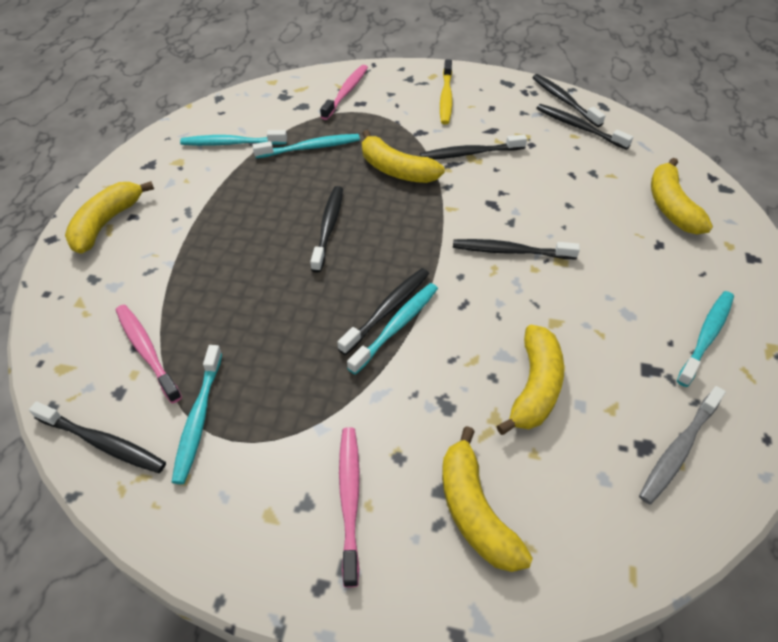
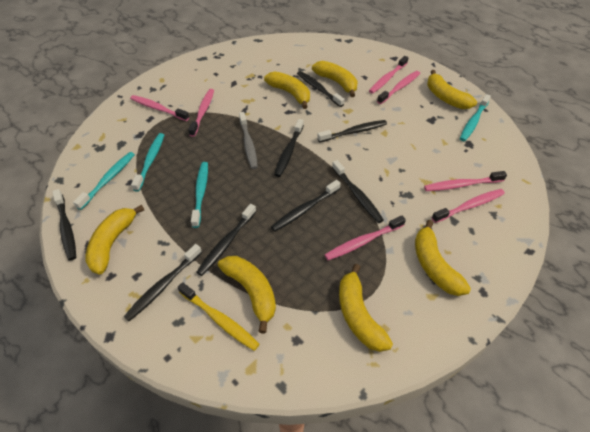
black toothbrush: [29,402,166,473] [310,186,343,273] [337,268,429,355] [420,134,527,159] [453,239,580,259] [532,74,606,127] [536,104,633,150] = 7 -> [52,189,76,261] [124,244,202,321] [196,204,256,276] [271,180,341,231] [274,119,304,177] [297,71,345,107] [317,120,387,143] [332,160,384,223] = 8
pink toothbrush: [116,305,182,404] [320,65,368,120] [339,427,360,587] = 3 -> [130,95,189,121] [188,89,214,137] [325,215,406,260] [369,56,409,94] [377,71,420,104] [424,171,507,191] [432,189,505,223] = 7
turquoise toothbrush: [172,345,222,484] [180,130,287,146] [252,134,360,158] [347,283,438,375] [677,291,734,387] = 5 -> [73,152,135,210] [131,133,164,192] [191,162,208,228] [460,94,491,141] = 4
yellow banana: [65,181,154,254] [362,130,445,183] [442,426,533,572] [497,324,564,435] [651,158,713,234] = 5 -> [85,205,144,274] [218,256,276,334] [264,71,310,109] [312,61,357,97] [339,264,393,352] [415,220,471,296] [427,70,477,109] = 7

